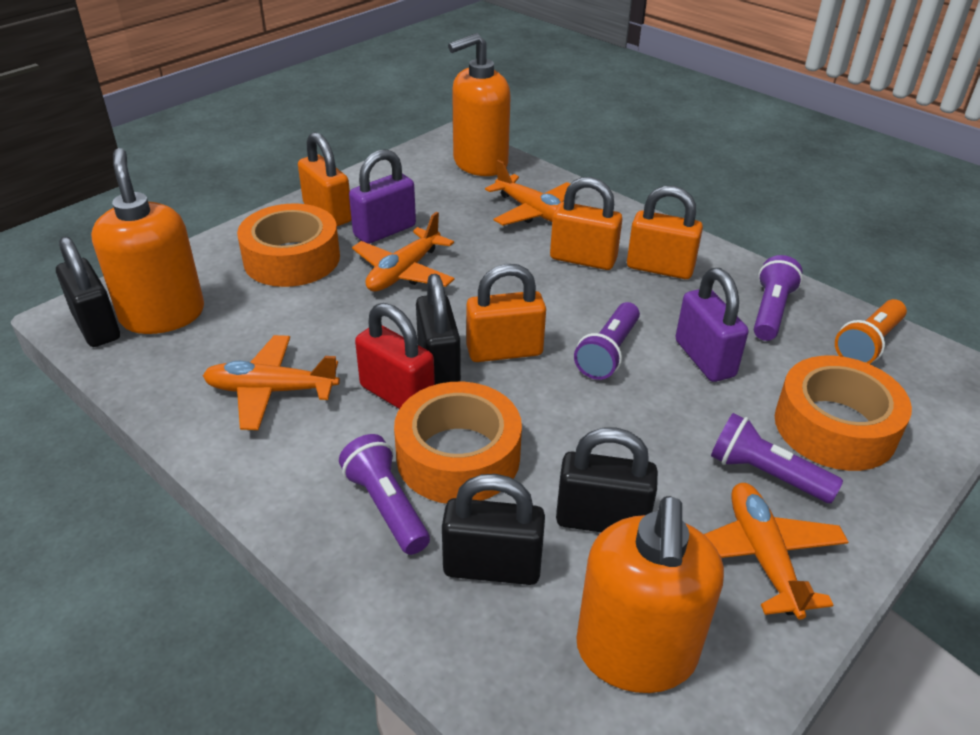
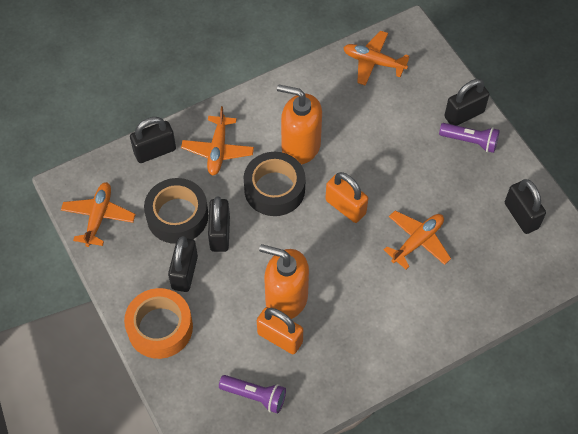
black padlock: [56,236,120,347] [416,274,461,385] [442,474,545,585] [556,427,658,532] = 4 -> [130,117,176,163] [168,236,198,292] [208,196,230,252] [444,79,490,126] [505,179,546,234] = 5
black tape: none = 0 -> [144,178,209,244] [244,152,306,216] = 2
orange flashlight: [835,299,907,364] = 1 -> none = 0
orange padlock: [298,132,352,226] [466,264,546,362] [550,177,622,270] [627,186,703,279] = 4 -> [257,307,303,354] [325,172,368,223] = 2
orange soap dispenser: [91,148,204,334] [448,33,511,176] [576,496,724,693] = 3 -> [259,244,309,319] [277,84,322,165] = 2
orange tape: [237,203,340,287] [394,382,522,504] [775,356,912,471] = 3 -> [124,288,193,359] = 1
purple flashlight: [339,434,430,555] [574,302,640,380] [711,413,843,503] [754,255,803,341] = 4 -> [219,375,286,413] [439,123,500,153] = 2
purple padlock: [349,149,416,244] [675,268,749,382] = 2 -> none = 0
red padlock: [355,303,435,409] = 1 -> none = 0

